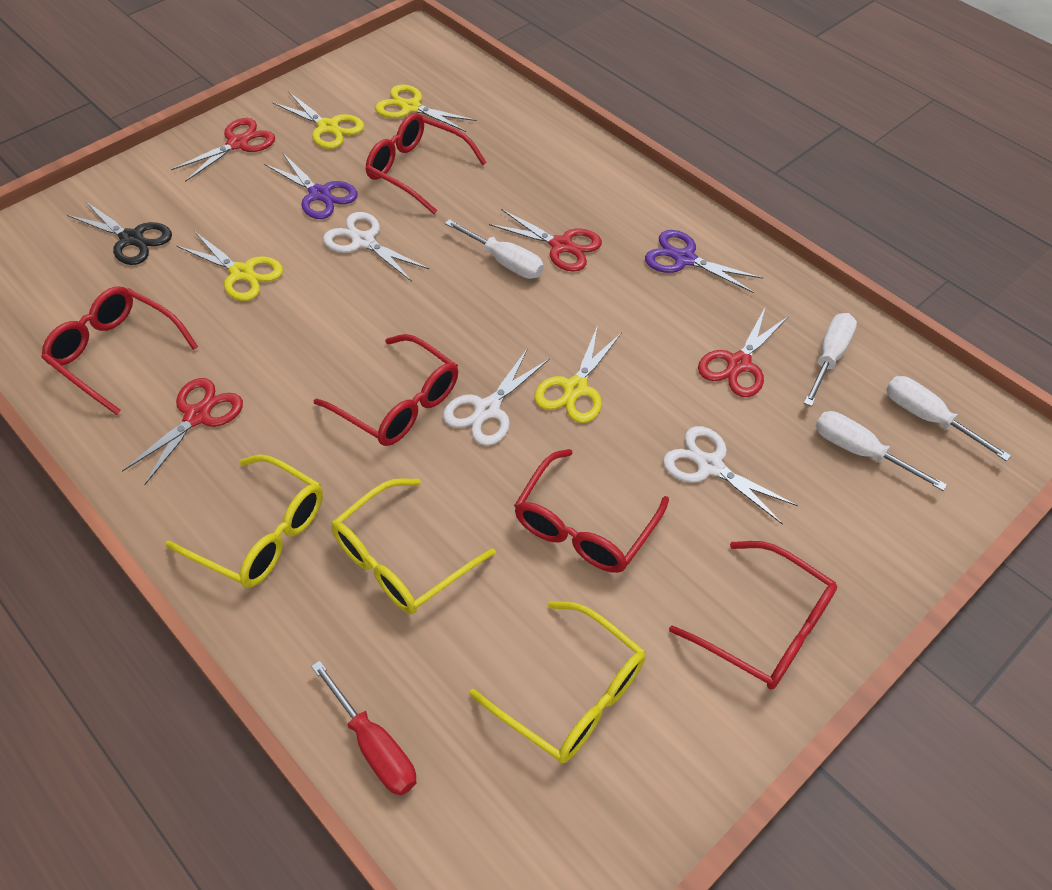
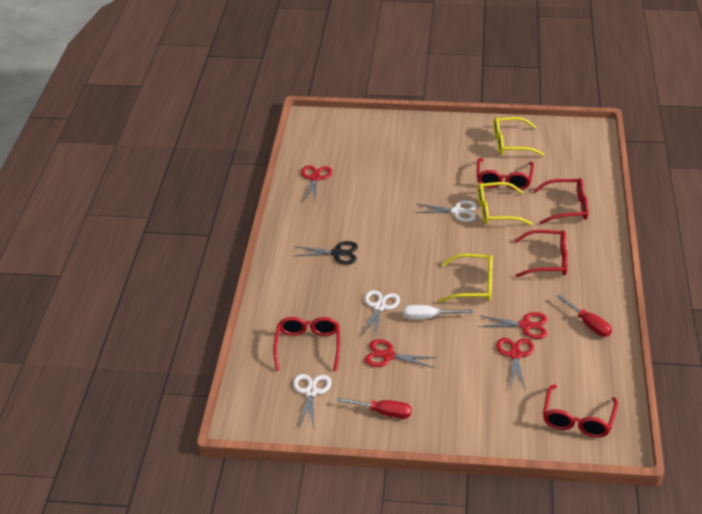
purple scissors: [264,152,358,219] [645,230,763,293] = 2 -> none = 0
red screwdriver: [311,660,416,795] = 1 -> [337,398,412,419] [556,294,612,337] = 2
white screwdriver: [445,219,544,279] [804,313,857,407] [816,411,947,491] [886,376,1011,461] = 4 -> [403,305,473,320] = 1
yellow scissors: [177,231,283,301] [272,91,364,149] [375,85,477,132] [534,325,622,423] = 4 -> none = 0

